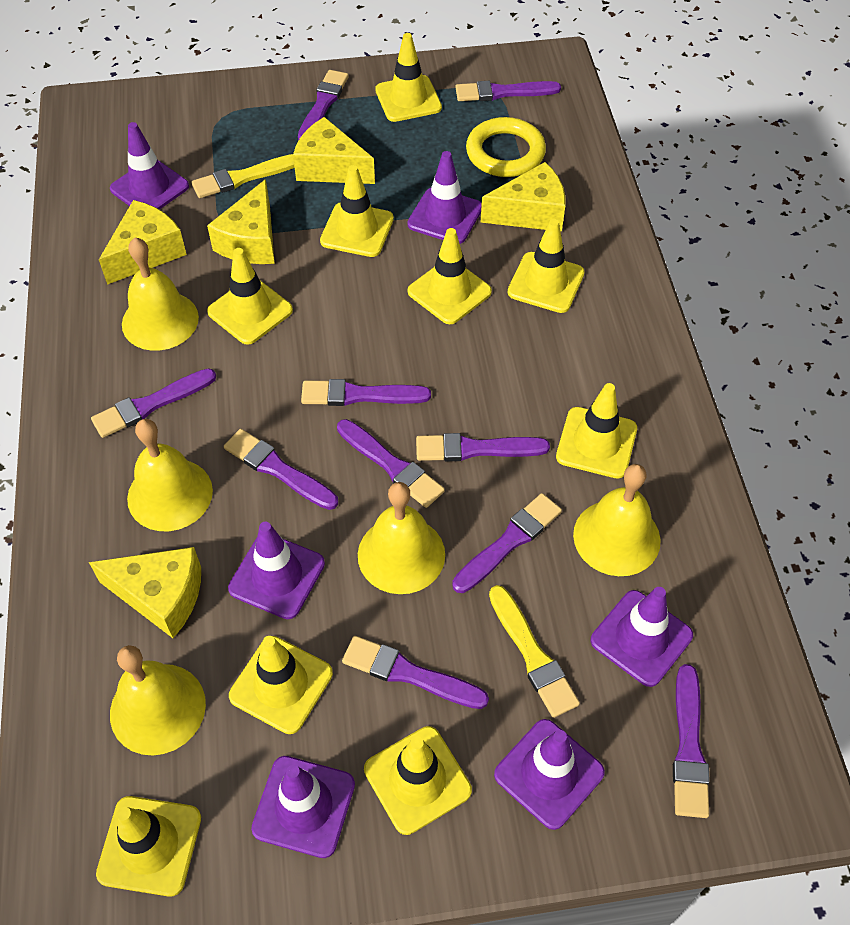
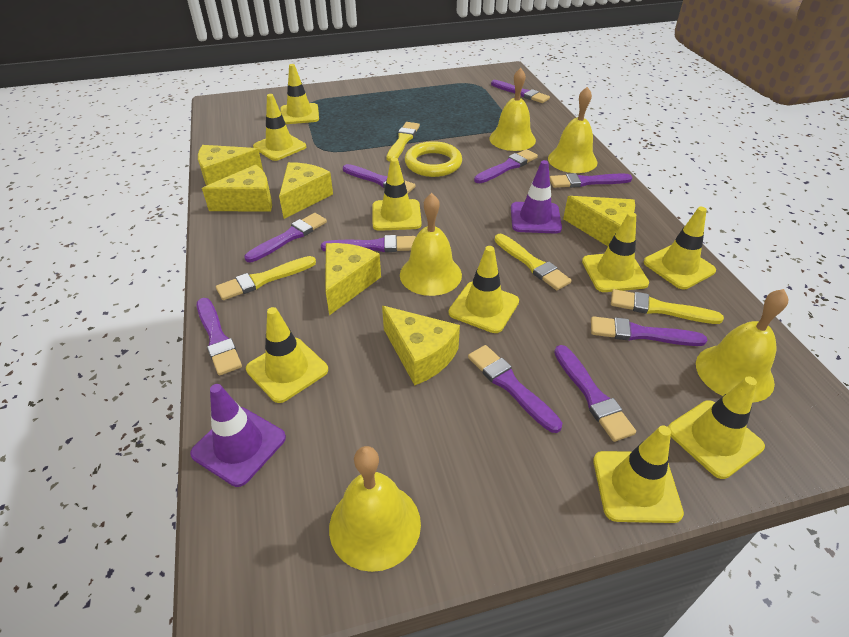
purple traffic cone: [110,122,189,210] [228,522,325,619] [251,756,355,858] [407,151,482,244] [494,719,605,830] [591,587,693,687] = 6 -> [190,384,286,487] [511,160,562,234] = 2
yellow brush: [192,154,295,198] [489,585,580,718] = 2 -> [216,256,316,300] [387,122,420,161] [495,234,572,290] [611,289,724,324] = 4
yellow cheese: [89,547,201,638] [99,200,187,285] [207,179,275,264] [293,117,375,184] [481,162,565,232] = 5 -> [198,145,263,186] [202,165,272,212] [279,162,333,219] [326,243,381,315] [382,306,460,385] [563,196,635,246] = 6

